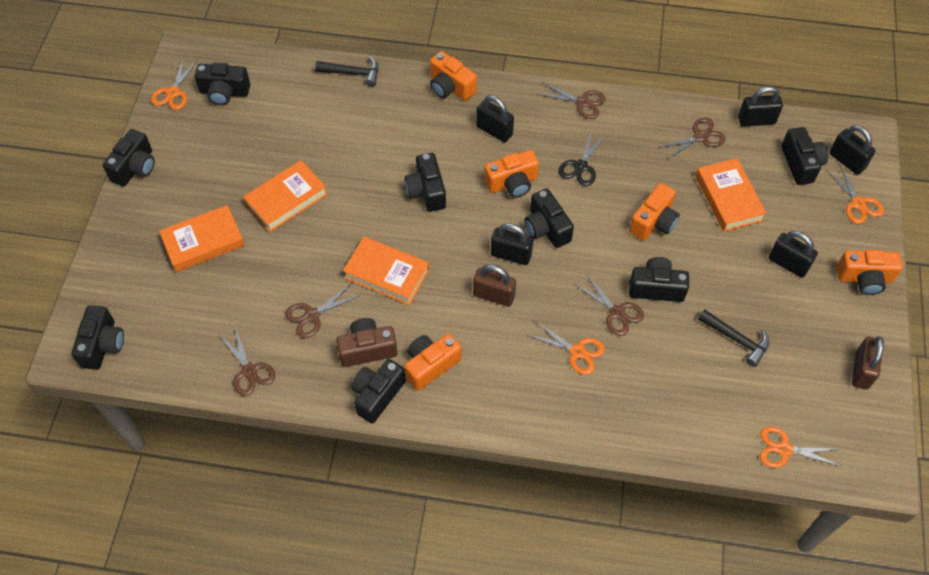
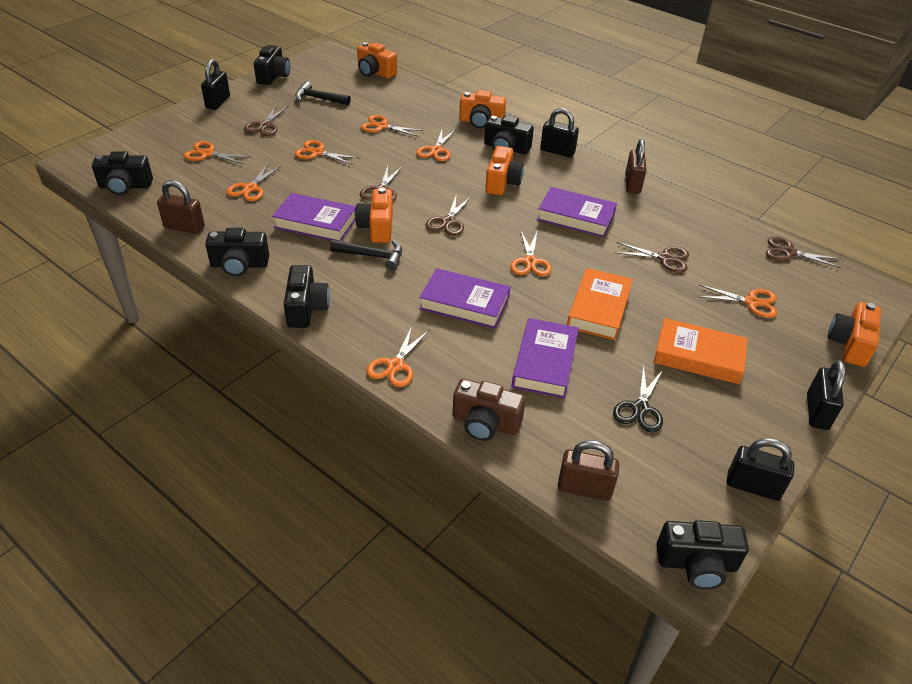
black camera: [71,305,124,370] [102,129,155,186] [195,62,250,105] [351,359,406,424] [405,153,446,212] [525,188,574,248] [629,257,689,302] [782,127,828,185] = 8 -> [92,151,153,195] [205,228,269,276] [254,45,290,85] [284,265,330,328] [484,115,534,154] [656,520,749,589] = 6
black padlock: [476,95,514,142] [491,223,533,265] [738,86,783,127] [769,231,818,278] [829,125,876,175] = 5 -> [201,59,230,110] [540,108,579,157] [727,438,795,501] [807,360,845,430] = 4
brown padlock: [473,265,516,307] [852,336,884,390] = 2 -> [157,180,205,234] [558,440,619,501] [625,139,647,194] = 3
orange book: [159,205,245,272] [243,160,328,232] [343,237,429,305] [696,158,767,232] = 4 -> [567,268,633,340] [654,318,748,384] = 2
orange scissors: [151,57,197,110] [528,321,605,375] [760,426,840,468] [826,165,884,224] = 4 -> [183,141,251,164] [226,164,281,201] [294,140,359,165] [361,115,424,137] [366,326,429,387] [416,129,456,161] [510,231,552,276] [698,285,777,318] = 8
purple book: none = 0 -> [272,193,356,241] [420,268,510,329] [512,318,579,398] [537,187,617,237] = 4

